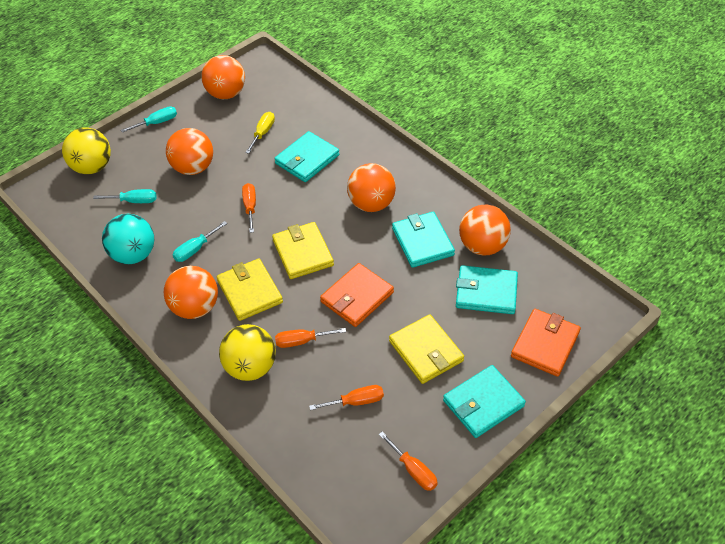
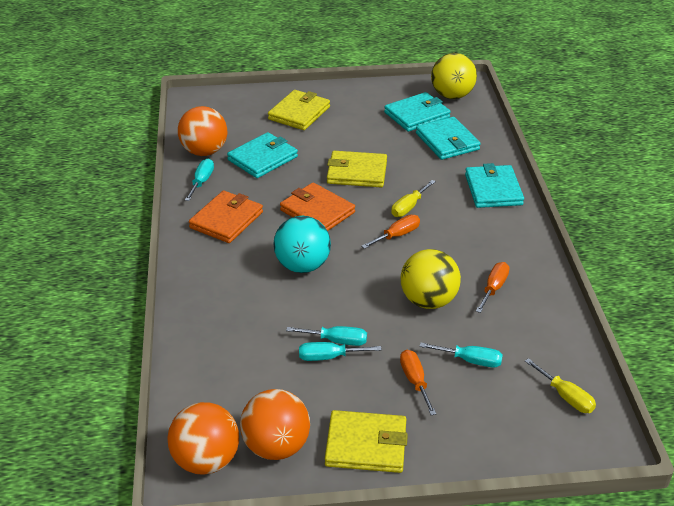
orange ball: [164,266,218,319] [166,128,213,175] [201,55,245,99] [347,163,396,212] [459,205,511,256] = 5 -> [167,402,239,475] [178,106,227,156] [240,389,310,460] = 3
orange screwdriver: [242,183,256,233] [275,328,346,348] [309,385,384,410] [379,431,438,491] = 4 -> [361,215,420,249] [400,350,436,415] [476,262,510,313] = 3
turquoise screwdriver: [93,189,157,203] [121,106,177,133] [173,221,227,262] = 3 -> [185,159,214,201] [286,326,367,346] [299,342,382,361] [419,343,503,368] = 4
yellow screwdriver: [245,112,275,154] = 1 -> [391,180,436,217] [525,358,596,413] = 2

